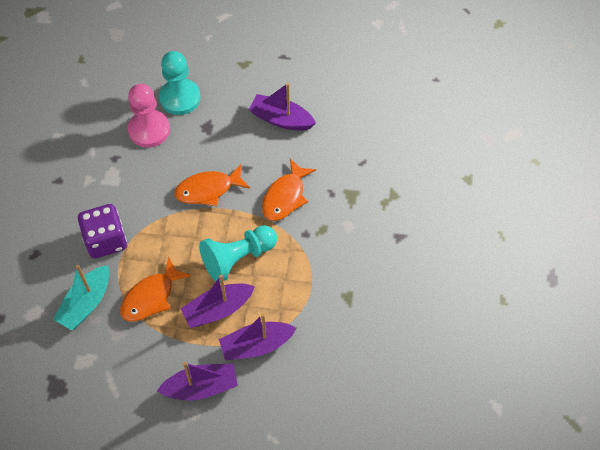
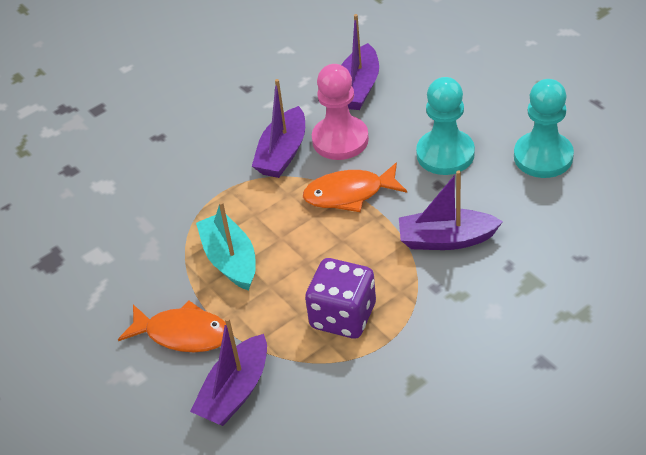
orange fish: [120,257,191,322] [174,164,250,207] [262,158,316,221] = 3 -> [118,301,226,352] [303,163,407,212] = 2

